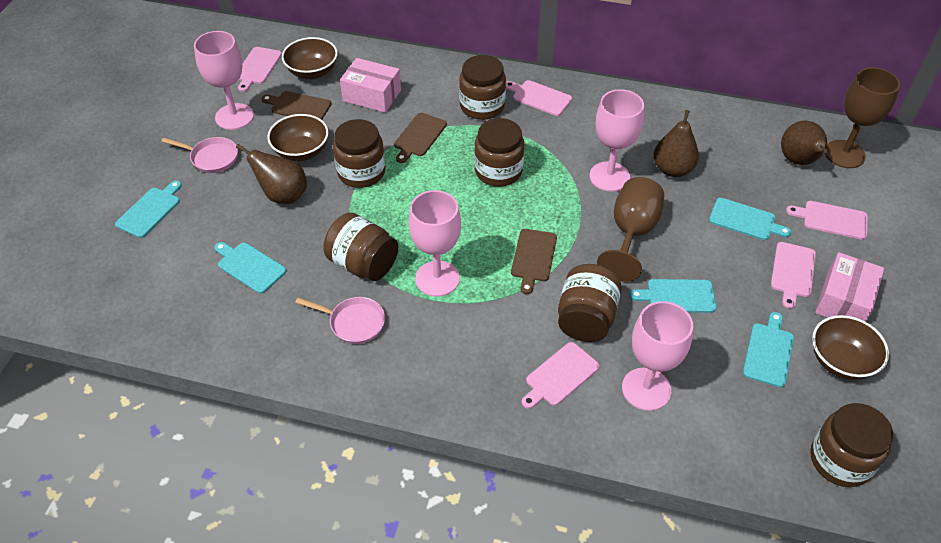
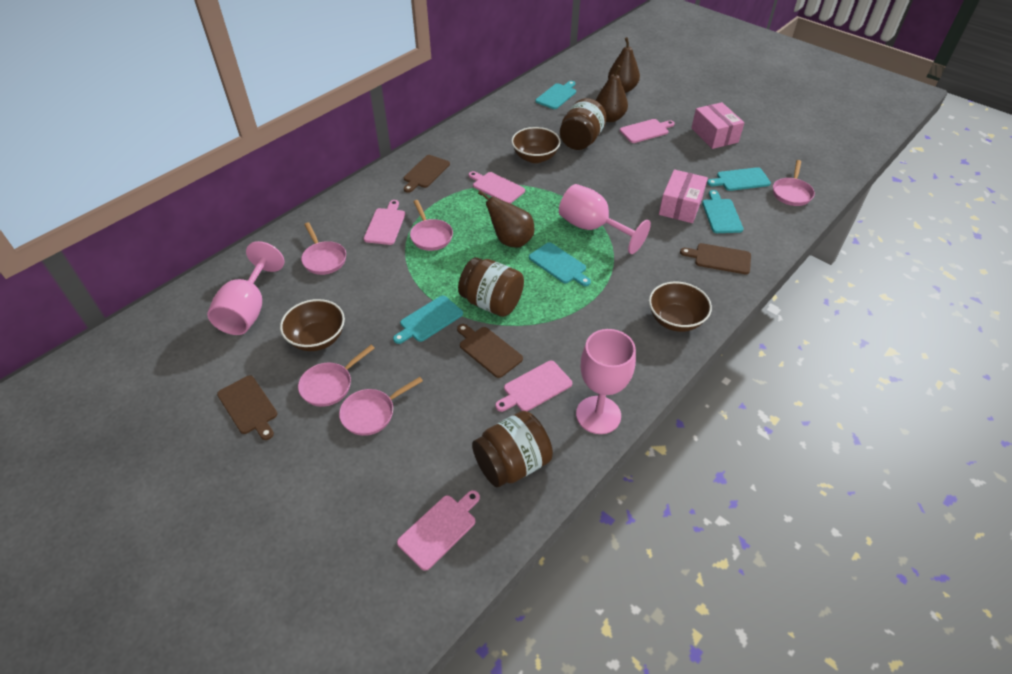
brown cutting board: [262,91,331,120] [394,113,447,163] [511,229,557,294] = 3 -> [217,375,278,440] [404,155,450,193] [457,324,523,378] [680,243,751,274] = 4
brown goblet: [597,177,664,282] [825,67,900,168] = 2 -> none = 0
brown jar: [323,212,398,281] [333,119,386,188] [459,55,506,120] [474,118,525,187] [558,264,622,342] [810,403,893,487] = 6 -> [458,257,524,317] [472,411,553,487] [560,98,607,150] = 3
pink goblet: [194,31,254,130] [409,190,461,297] [590,89,644,192] [622,301,693,411] = 4 -> [207,241,284,335] [559,184,651,254] [576,329,636,434] = 3
pink pan: [161,137,238,173] [295,297,385,344] = 2 -> [298,345,375,407] [301,222,346,275] [339,377,423,436] [410,200,453,251] [773,160,815,206] = 5

